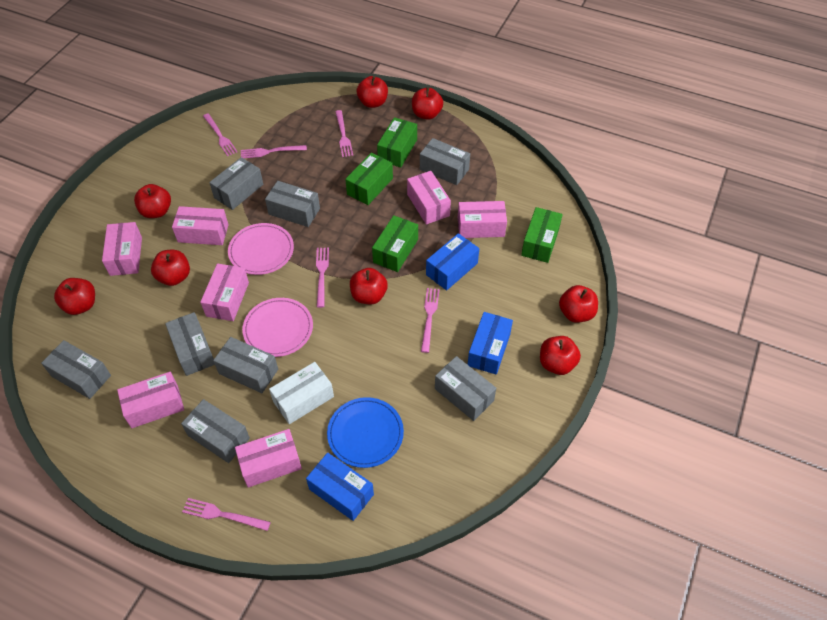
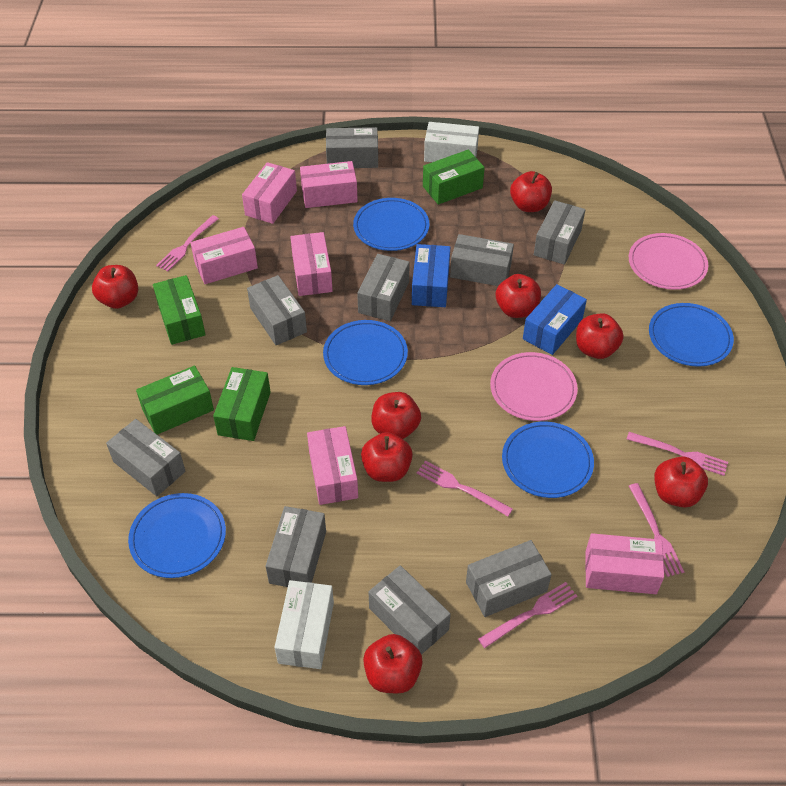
blue box: [306,452,374,521] [426,233,479,290] [468,312,513,375] = 3 -> [412,244,450,307] [523,284,587,355] = 2
blue plate: [327,397,404,468] = 1 -> [128,493,226,578] [323,320,408,385] [353,198,429,251] [502,422,594,498] [649,303,734,367] = 5
grey box: [41,340,111,399] [165,312,215,376] [181,399,250,463] [209,157,263,210] [213,337,278,393] [265,181,320,227] [420,138,470,185] [435,356,496,421] = 8 -> [106,419,186,496] [247,275,307,345] [266,506,326,587] [326,127,378,168] [357,254,410,321] [368,565,451,655] [450,234,514,286] [466,540,552,617] [534,200,585,265] = 9
pink box: [102,222,142,276] [117,372,184,428] [172,206,229,245] [200,263,249,321] [235,429,302,488] [407,171,451,225] [458,201,507,238] = 7 -> [191,227,258,284] [242,162,297,224] [290,232,333,296] [300,161,358,208] [307,426,358,505] [585,533,664,594] = 6
pink fork: [182,498,271,531] [203,114,238,156] [241,145,307,158] [316,248,329,308] [335,110,353,157] [421,288,440,353] = 6 -> [156,215,219,272] [416,461,513,517] [478,582,577,648] [627,432,728,476] [629,483,684,577] = 5
white box: [269,362,334,424] = 1 -> [274,580,334,669] [424,122,479,162] = 2

